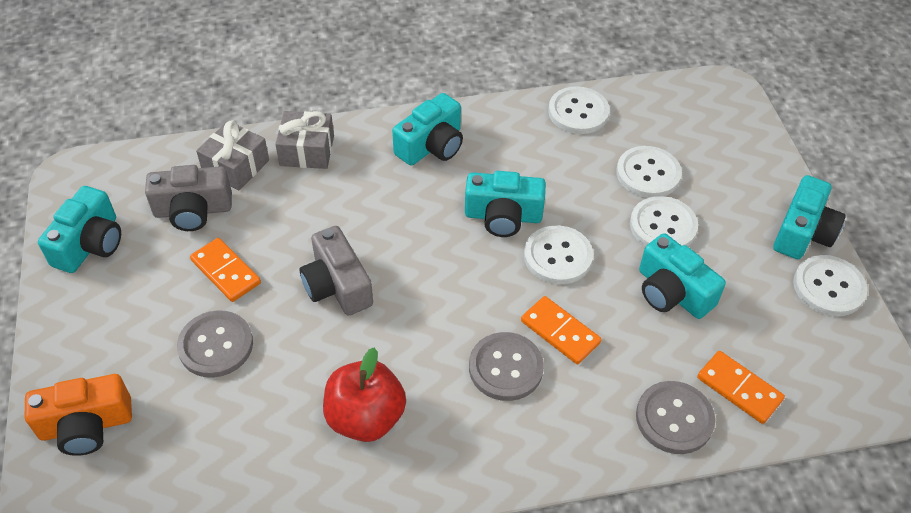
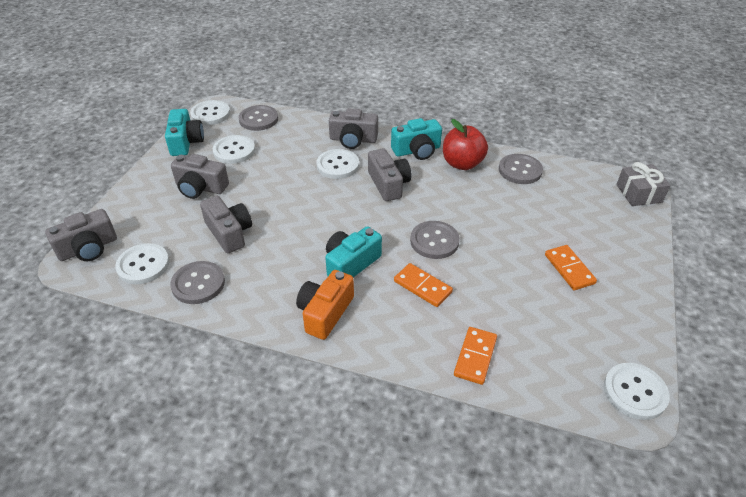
grey button: [177,310,253,378] [469,332,544,401] [636,381,715,454] = 3 -> [170,261,225,304] [238,105,278,131] [410,221,460,259] [499,154,543,184] = 4
grey camera: [145,165,232,231] [300,226,373,315] = 2 -> [45,209,117,261] [171,154,229,199] [200,196,252,253] [329,108,378,149] [368,148,411,201] = 5
grey gift: [196,120,269,190] [275,111,334,169] = 2 -> [616,162,670,206] = 1
turquoise camera: [38,186,121,273] [392,93,463,166] [465,171,546,237] [639,233,726,319] [773,175,845,259] = 5 -> [165,109,204,156] [325,226,382,277] [391,118,442,160] = 3

